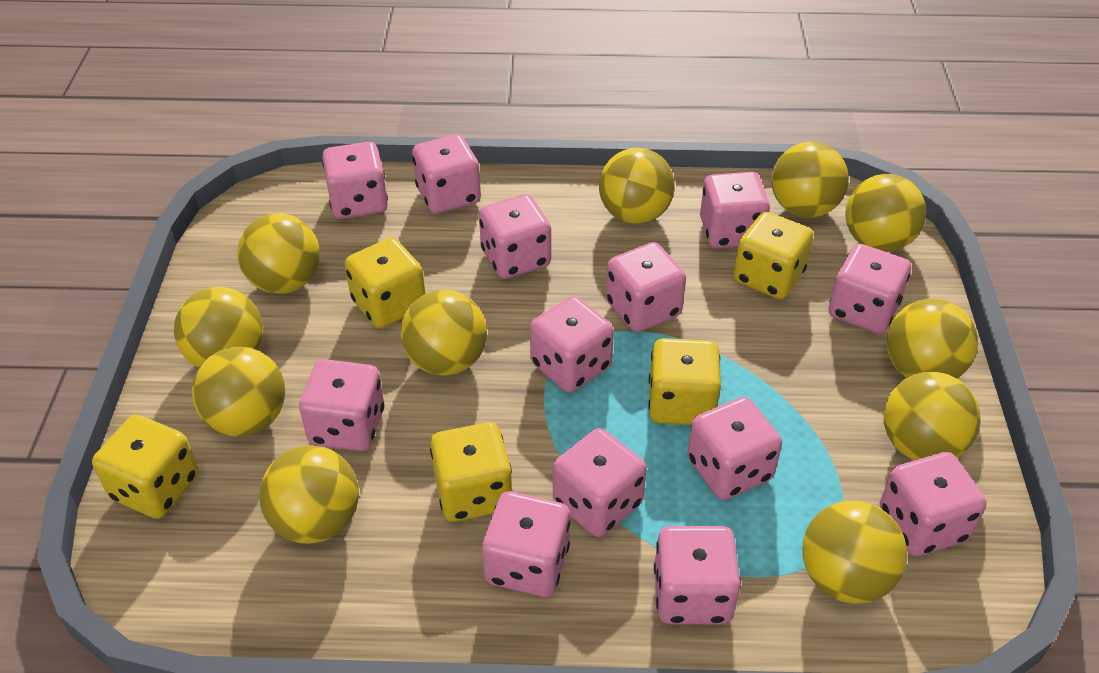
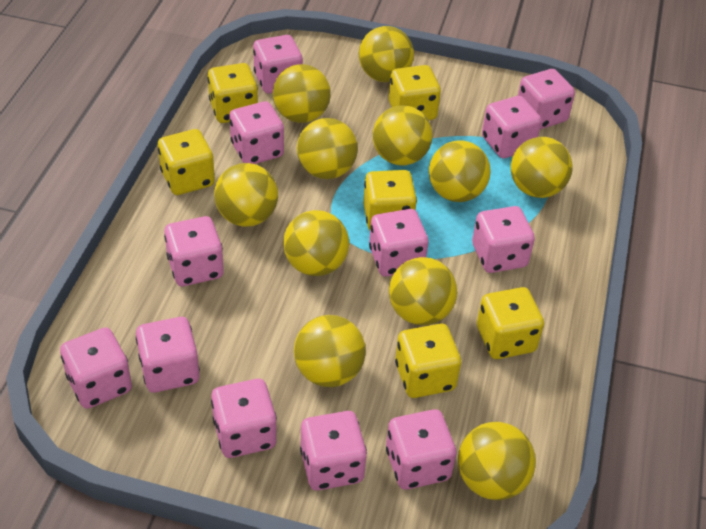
pink dice: [299,359,384,451] [322,142,388,219] [412,134,481,214] [479,194,551,279] [482,491,571,597] [530,296,614,393] [553,428,647,537] [606,242,686,332] [654,526,741,624] [687,397,782,500] [700,172,770,249] [828,244,911,334] [880,452,986,556] = 13 -> [60,327,132,409] [136,317,200,393] [164,216,224,286] [211,379,277,458] [229,101,284,164] [253,35,303,93] [300,411,367,491] [369,209,428,277] [386,409,457,490] [472,206,535,273] [482,96,542,158] [518,69,575,129] = 12
yellow dice: [92,415,199,519] [345,238,425,328] [430,422,513,522] [648,338,721,425] [734,212,813,299] = 5 -> [158,129,215,195] [208,63,258,123] [363,170,417,230] [389,65,441,120] [395,324,461,398] [477,287,544,359] = 6

